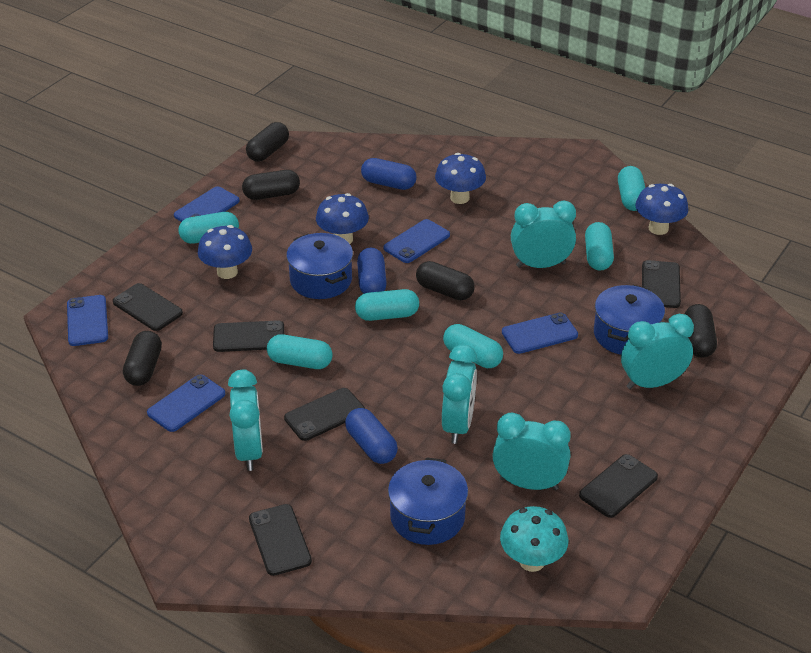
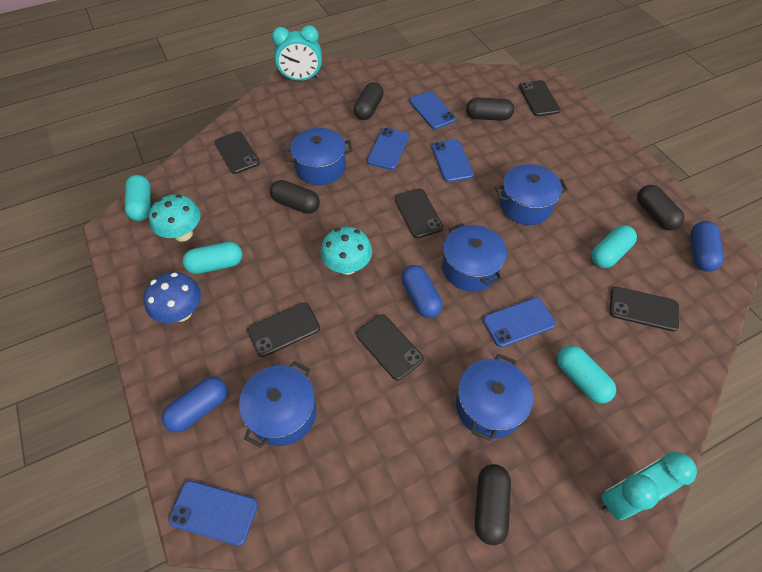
blue mushroom: [198,225,252,279] [316,193,369,244] [435,153,486,204] [635,184,688,235] = 4 -> [143,272,201,323] = 1
blue pot: [286,233,353,299] [388,457,468,545] [594,285,665,355] = 3 -> [239,361,316,448] [284,128,353,185] [442,223,507,292] [456,354,533,441] [495,164,568,225] = 5
turquoise capsule: [178,212,239,244] [267,334,333,369] [355,289,419,321] [443,324,503,368] [585,222,614,271] [618,166,645,211] = 6 -> [125,175,151,221] [182,242,242,274] [557,345,616,403] [591,225,637,268] = 4
turquoise clock: [228,370,263,471] [442,345,477,444] [492,412,570,490] [511,201,576,268] [621,314,694,389] = 5 -> [272,25,322,81] [601,452,697,520] = 2
turquoise mushroom: [500,506,568,572] = 1 -> [149,194,201,242] [320,227,372,275] = 2

